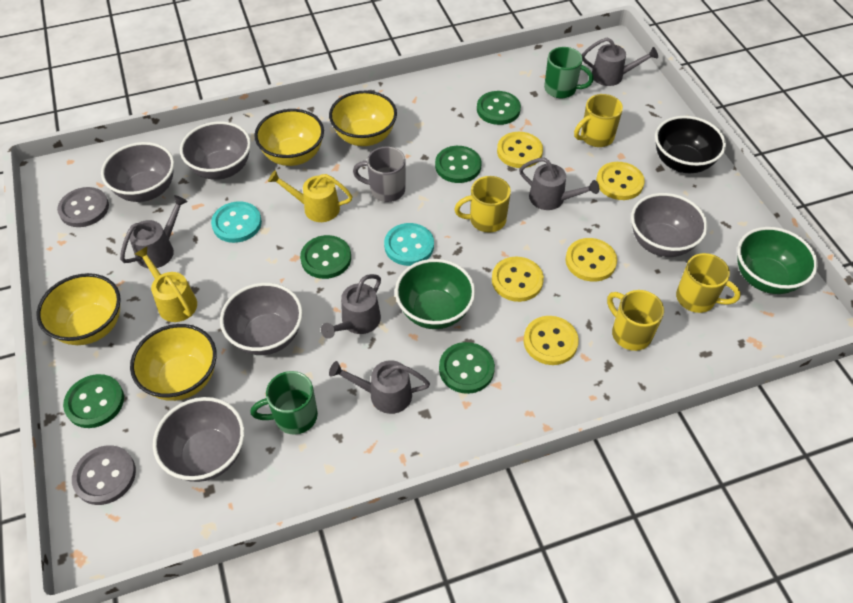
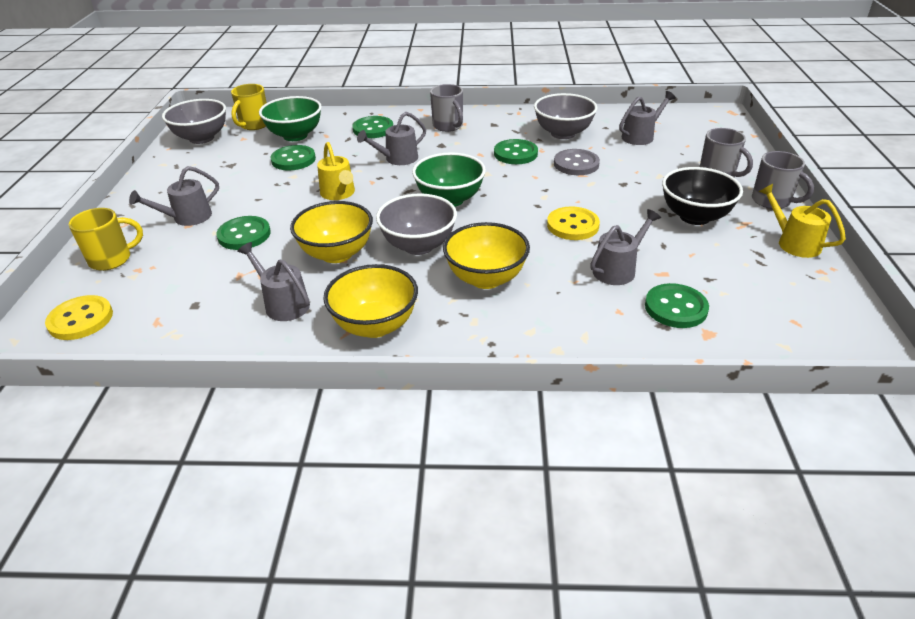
green mug: [250,371,318,435] [544,47,594,98] = 2 -> none = 0
grey bowl: [101,142,174,202] [153,397,244,482] [180,121,251,180] [220,283,303,355] [631,193,708,257] = 5 -> [162,99,226,144] [376,193,457,255] [534,93,597,139] = 3
grey button: [57,187,109,227] [72,445,136,505] = 2 -> [554,149,600,175] = 1
grey mug: [353,146,405,202] = 1 -> [430,84,463,132] [700,128,753,177] [752,151,814,209] = 3
turquoise button: [211,201,262,243] [384,223,434,266] = 2 -> none = 0
yellow bowl: [37,273,121,345] [130,324,217,401] [254,109,324,166] [329,91,397,146] = 4 -> [290,201,373,263] [323,264,418,338] [443,222,530,289] = 3
yellow button: [492,257,544,302] [497,132,543,168] [524,316,579,365] [565,238,617,282] [596,162,645,200] = 5 -> [45,295,113,340] [547,206,600,240] = 2
yellow mug: [454,176,511,232] [574,94,623,147] [607,290,664,351] [676,253,741,313] = 4 -> [69,208,143,271] [231,84,267,130] = 2

